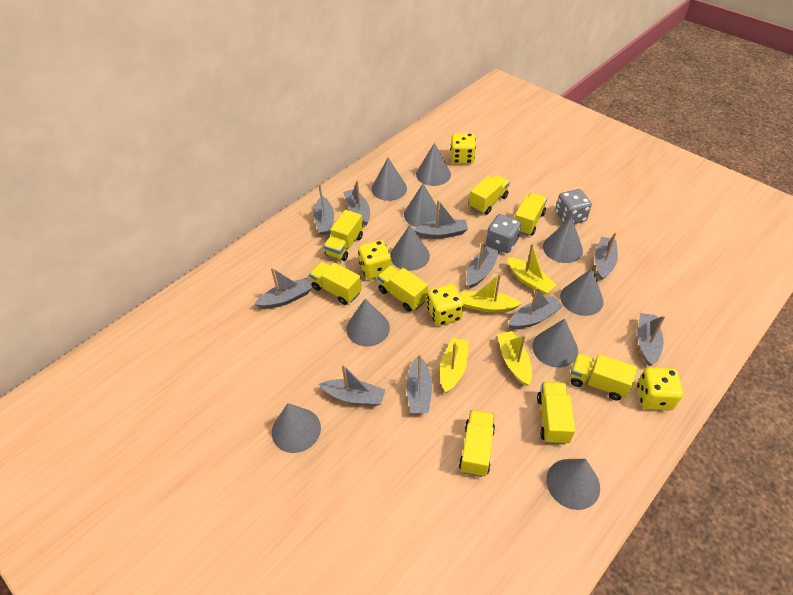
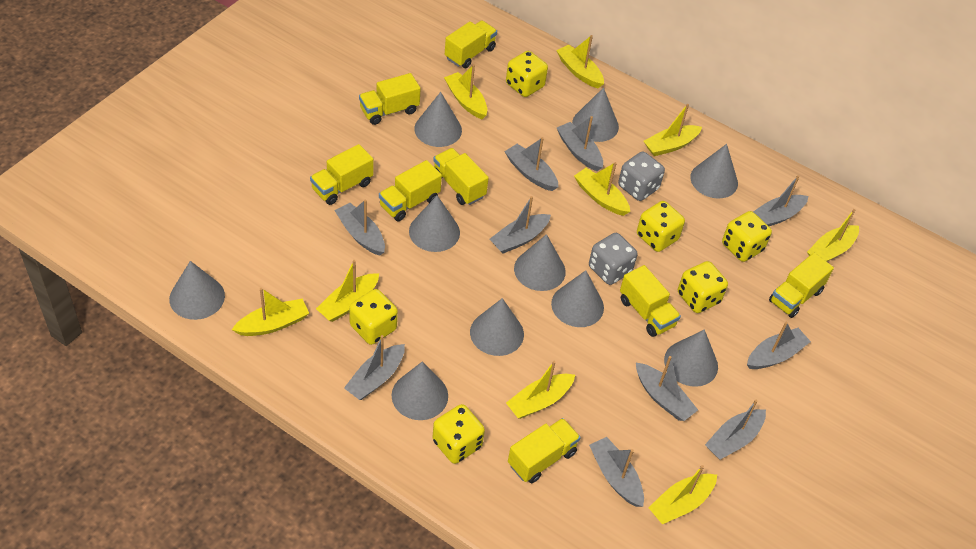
yellow boat: [440,338,469,393] [461,274,522,313] [497,331,532,386] [507,244,557,295] = 4 -> [232,288,309,336] [316,260,379,322] [444,64,487,119] [506,361,575,419] [556,35,604,88] [574,162,630,216] [644,104,702,156] [648,465,717,524] [807,209,859,262] = 9
yellow dice: [358,240,391,279] [427,284,464,326] [450,133,476,164] [637,367,683,411] = 4 -> [349,289,398,345] [432,404,485,464] [506,51,548,97] [637,201,685,252] [678,261,728,313] [722,211,772,262] = 6

